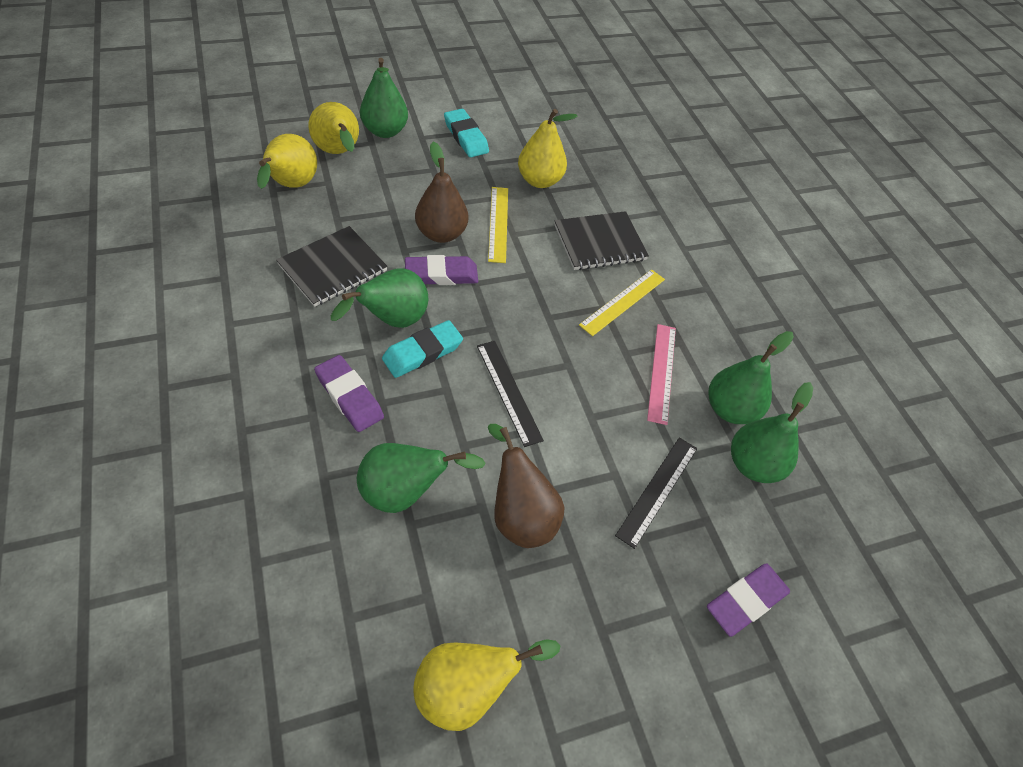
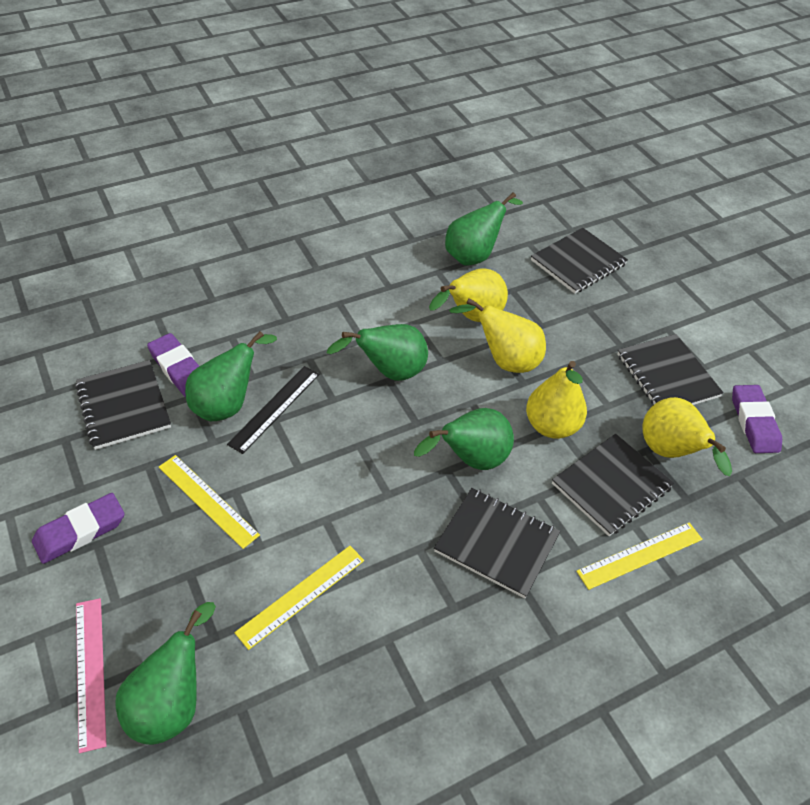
black notebook: [276,226,388,307] [554,211,649,270] = 2 -> [75,360,171,450] [434,488,561,598] [531,228,628,294] [552,434,674,536] [617,334,724,405] = 5
black ruler: [477,341,544,447] [615,437,697,549] = 2 -> [227,366,320,454] = 1
brown pear: [415,142,468,243] [488,424,565,548] = 2 -> none = 0
turquoise eraser: [382,320,463,378] [444,109,489,157] = 2 -> none = 0
yellow ruler: [488,187,508,263] [579,269,665,336] = 2 -> [159,455,260,549] [234,546,364,650] [576,522,703,590] = 3

